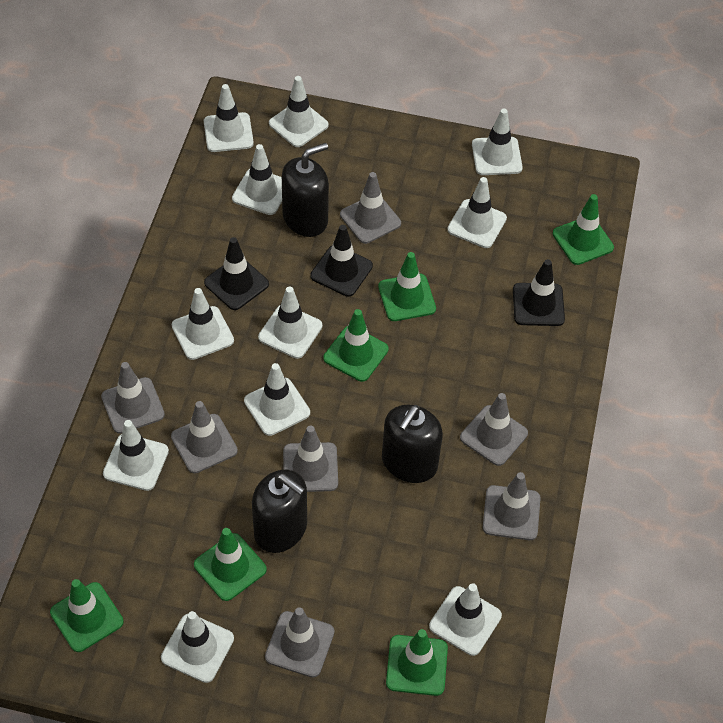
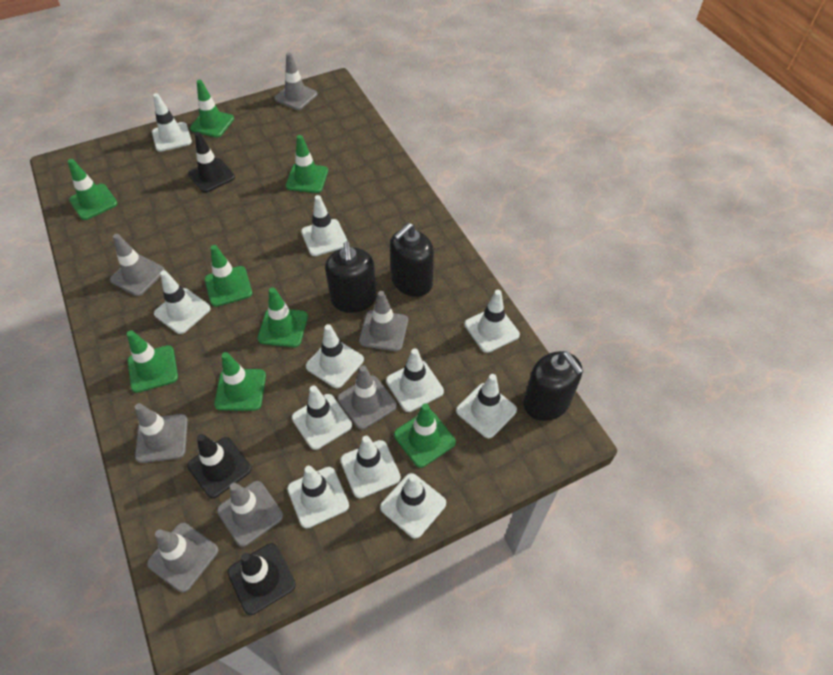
green traffic cone: [50,579,124,652] [194,528,267,601] [323,309,389,382] [378,252,436,321] [386,629,448,696] [553,194,614,265] = 6 -> [68,159,118,220] [127,330,178,393] [190,80,234,138] [205,245,252,307] [214,352,266,411] [258,287,308,348] [286,135,328,193] [394,403,456,468] = 8

